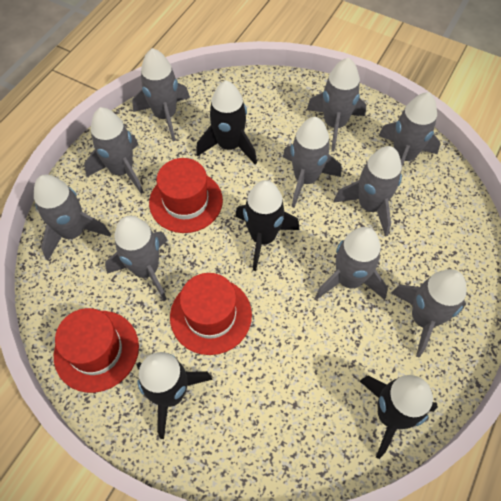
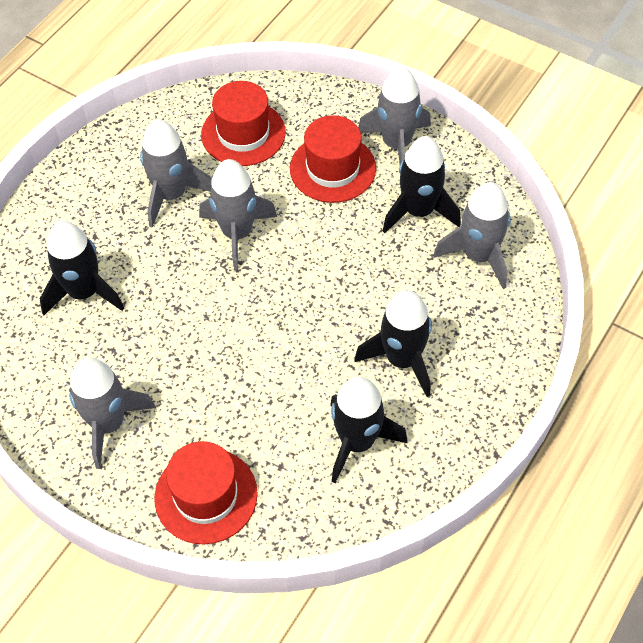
grey rocket: [34,175,111,261] [84,107,144,194] [105,216,167,301] [132,48,190,141] [283,117,342,208] [307,58,366,152] [315,227,388,300] [333,146,402,237] [378,92,441,166] [391,269,467,358] = 10 -> [69,357,156,469] [140,119,211,227] [199,159,277,271] [358,66,431,164] [433,182,511,289] = 5

